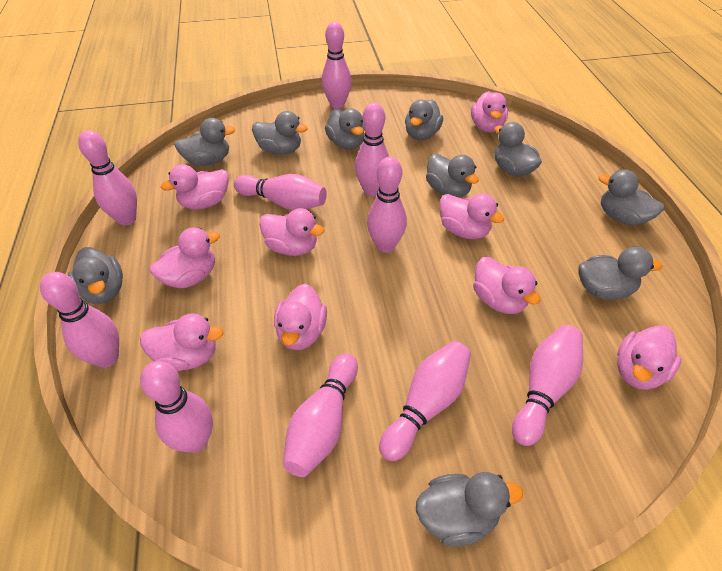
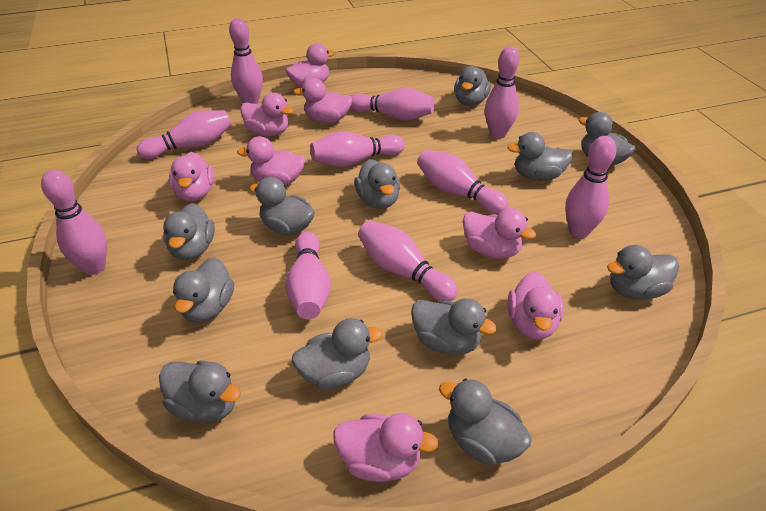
grey duck: [68,247,123,304] [174,118,235,166] [252,111,308,155] [325,108,365,150] [405,100,443,140] [416,472,523,547] [426,154,479,198] [494,122,542,177] [578,247,662,300] [599,170,664,226] = 10 -> [159,360,241,423] [163,203,215,260] [173,257,234,322] [249,177,315,235] [292,318,383,389] [354,159,400,209] [411,298,497,355] [439,379,532,465] [454,66,491,106] [508,132,573,181] [579,112,635,166] [607,245,679,300] = 12
pink duck: [140,313,224,371] [150,228,220,288] [161,164,229,210] [259,208,324,256] [274,284,327,350] [439,194,504,239] [471,91,508,133] [473,257,540,314] [617,325,681,390] = 9 -> [169,152,214,201] [237,136,305,186] [240,93,294,136] [285,43,335,88] [293,78,353,123] [333,413,439,482] [463,208,536,259] [508,272,564,340] = 8

